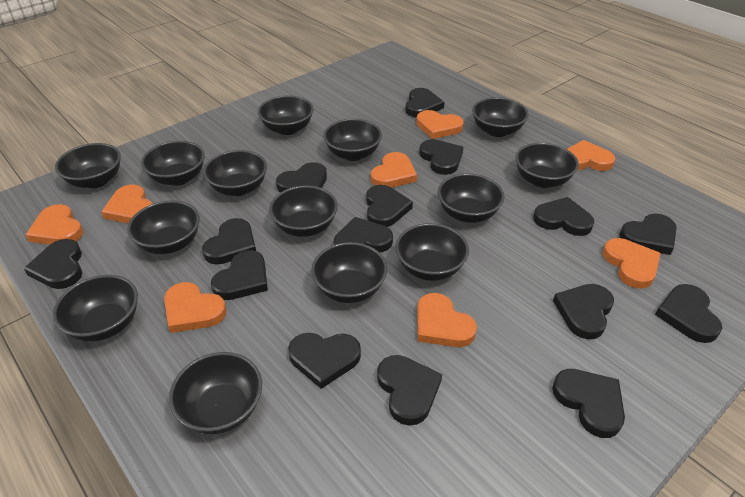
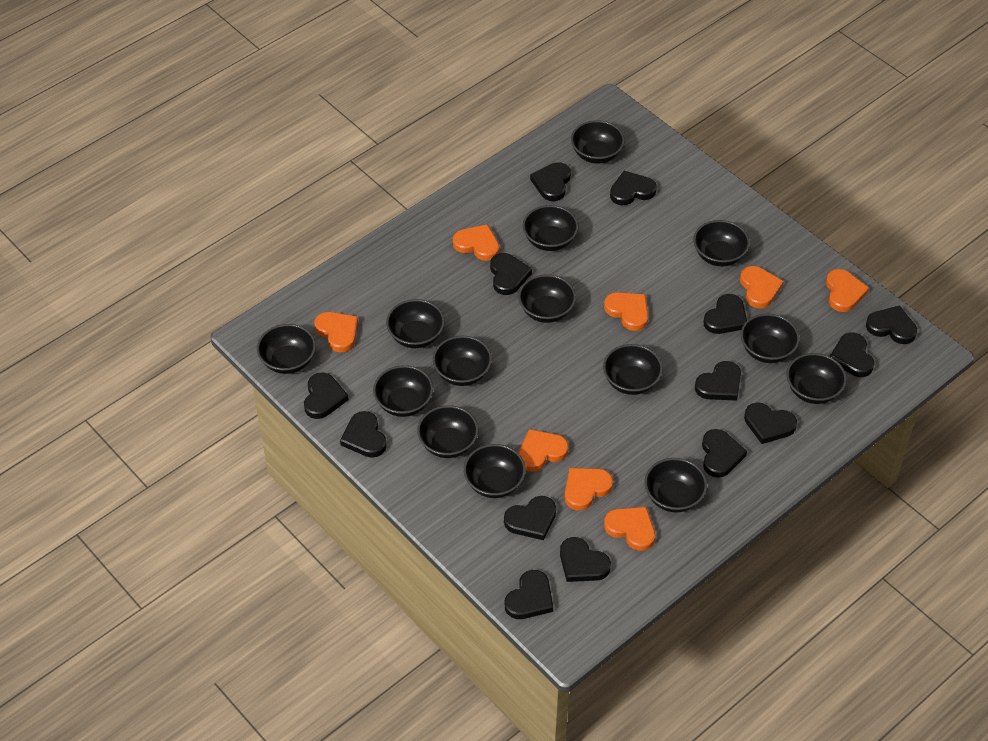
black heart: [24,239,82,289] [202,218,256,265] [211,250,268,300] [276,162,327,193] [288,333,361,389] [334,217,393,252] [366,185,413,227] [377,355,442,425] [405,88,444,118] [419,139,464,175] [533,197,594,236] [552,369,625,438] [553,284,614,339] [619,214,677,255] [655,284,722,343] = 15 -> [304,372,349,419] [340,411,387,458] [490,253,532,295] [504,496,556,540] [505,570,553,619] [530,162,571,201] [560,537,611,582] [610,171,657,205] [695,361,741,401] [702,429,747,478] [703,294,747,334] [744,402,797,444] [830,333,874,377] [866,305,917,344] = 14

